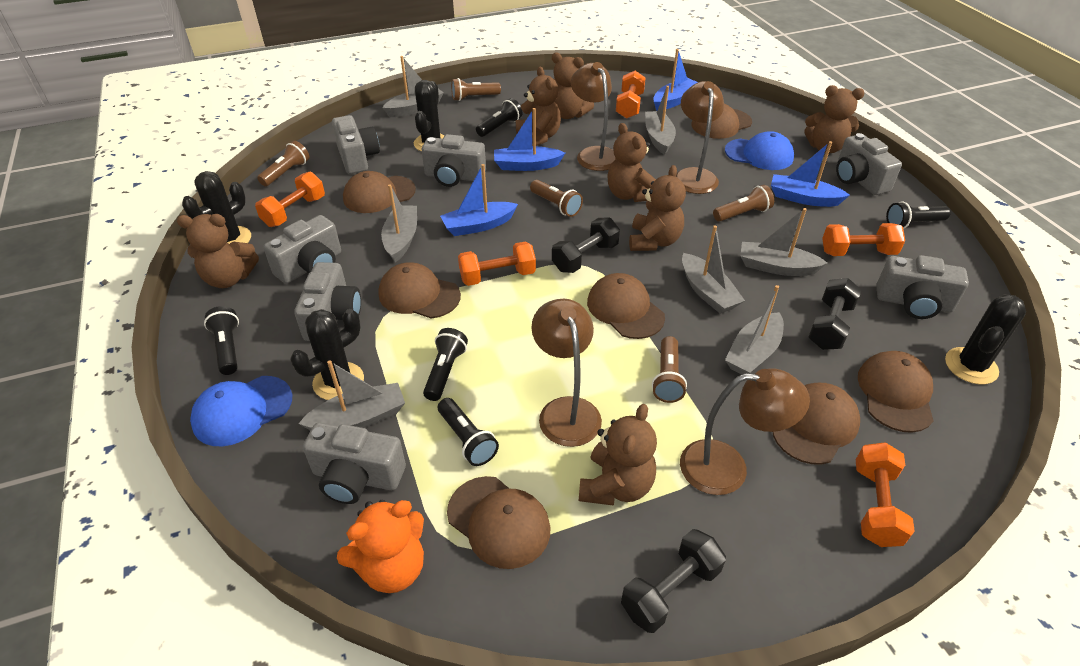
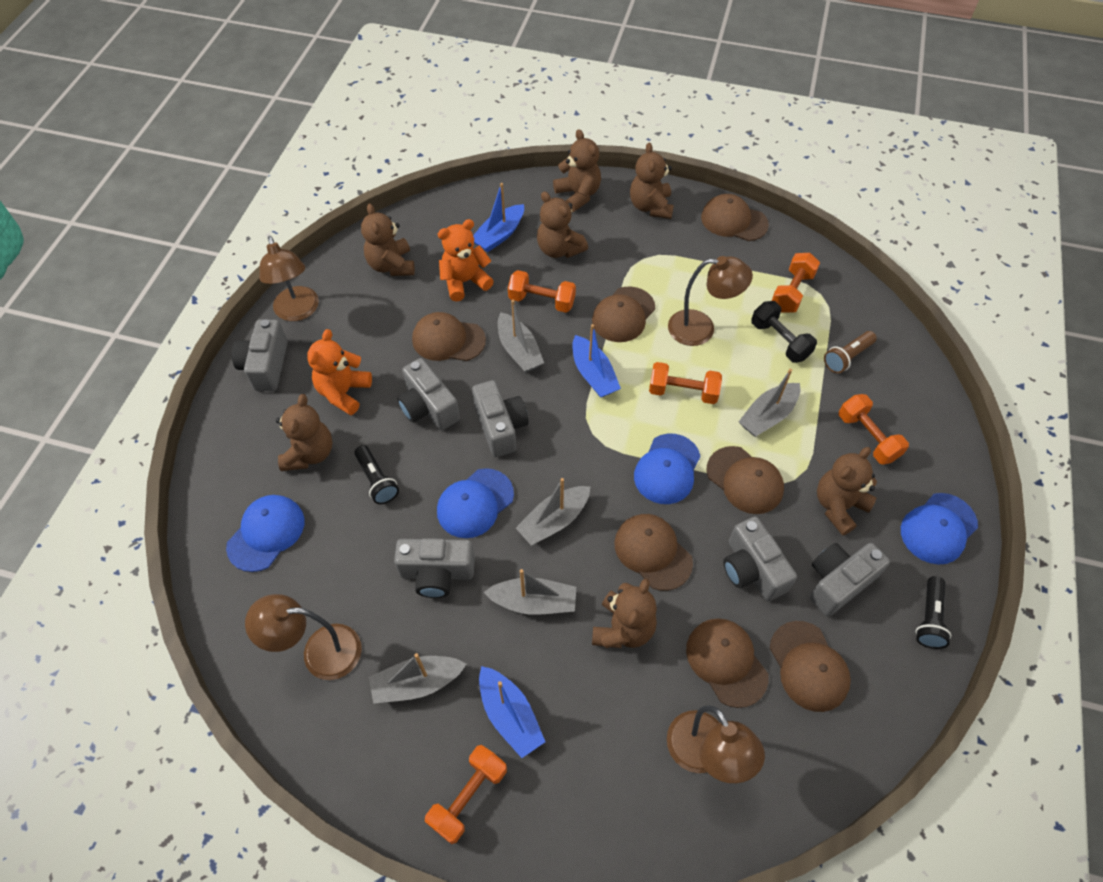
black cactus: [182,171,251,244] [290,309,364,400] [414,80,445,151] [945,294,1026,384] = 4 -> none = 0
black dumbbell: [552,217,620,273] [621,529,726,633] [808,278,861,350] = 3 -> [751,301,817,363] = 1
black flashlight: [204,306,239,375] [423,328,468,401] [438,398,499,466] [476,98,523,137] [886,201,951,229] = 5 -> [354,445,399,504] [916,576,951,649] = 2
blue boat: [440,164,518,236] [494,108,565,171] [653,49,698,111] [771,141,850,207] = 4 -> [473,183,524,252] [479,666,545,758] [572,324,621,398] = 3
blue cap: [190,376,292,446] [725,131,794,170] = 2 -> [226,495,305,572] [437,468,514,538] [634,434,701,504] [901,493,978,565] = 4
brown flashlight: [257,141,310,186] [451,78,501,101] [530,180,583,217] [652,336,687,403] [713,185,774,222] = 5 -> [824,331,877,373] = 1
grey boat: [298,360,405,431] [381,185,417,262] [382,56,444,117] [645,86,676,155] [682,225,745,314] [725,285,784,375] [740,208,827,276] = 7 -> [369,653,466,704] [484,569,576,615] [498,300,544,373] [516,478,591,546] [739,369,800,437] = 5
grey camera: [263,215,341,284] [294,262,361,341] [303,423,406,504] [332,115,380,174] [422,134,486,187] [836,133,902,195] [877,255,969,319] = 7 -> [232,319,288,391] [394,538,475,598] [397,358,460,430] [472,380,529,457] [723,516,797,601] [810,543,890,616] = 6
orange teddy bear: [337,500,424,593] = 1 -> [307,329,372,415] [438,219,494,301] = 2

